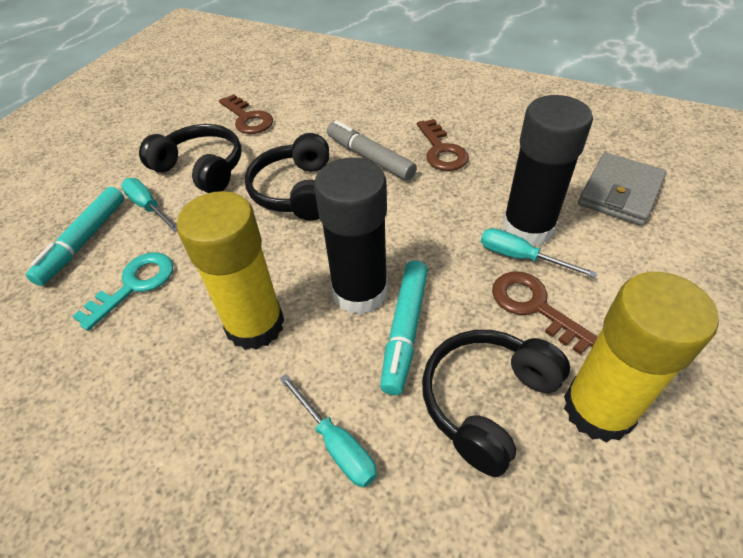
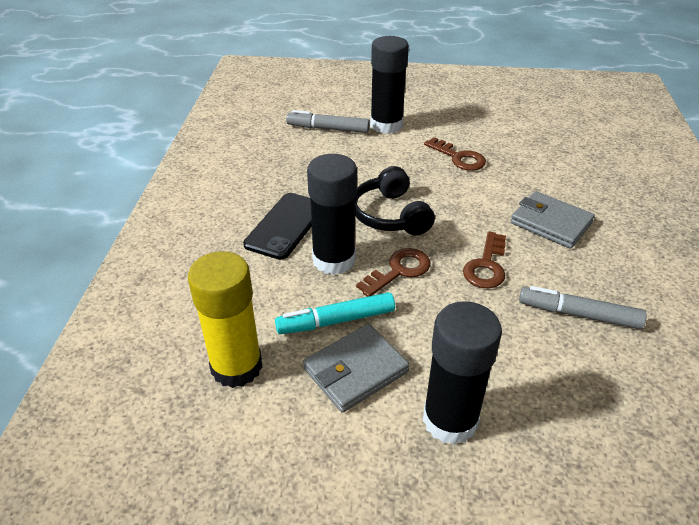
black glue stick: [314,158,388,315] [502,95,593,247] = 2 -> [307,154,357,275] [370,36,409,134] [423,301,502,445] = 3
black headphones: [139,124,241,193] [245,133,329,220] [422,330,570,477] = 3 -> [355,166,435,235] = 1
black phone: none = 0 -> [243,193,312,260] = 1
grey marker: [327,120,417,181] = 1 -> [286,110,370,133] [519,286,647,329] = 2
grey wallet: [578,153,667,226] = 1 -> [303,324,410,413] [510,191,595,249] = 2
turquoise key: [72,253,173,331] = 1 -> none = 0
turquoise marker: [26,187,124,286] [380,260,428,395] = 2 -> [275,292,395,334] = 1
turquoise screwdriver: [121,178,177,232] [279,374,377,488] [481,228,597,278] = 3 -> none = 0
yellow glue stick: [177,191,284,350] [564,272,719,443] = 2 -> [188,251,263,388] = 1

